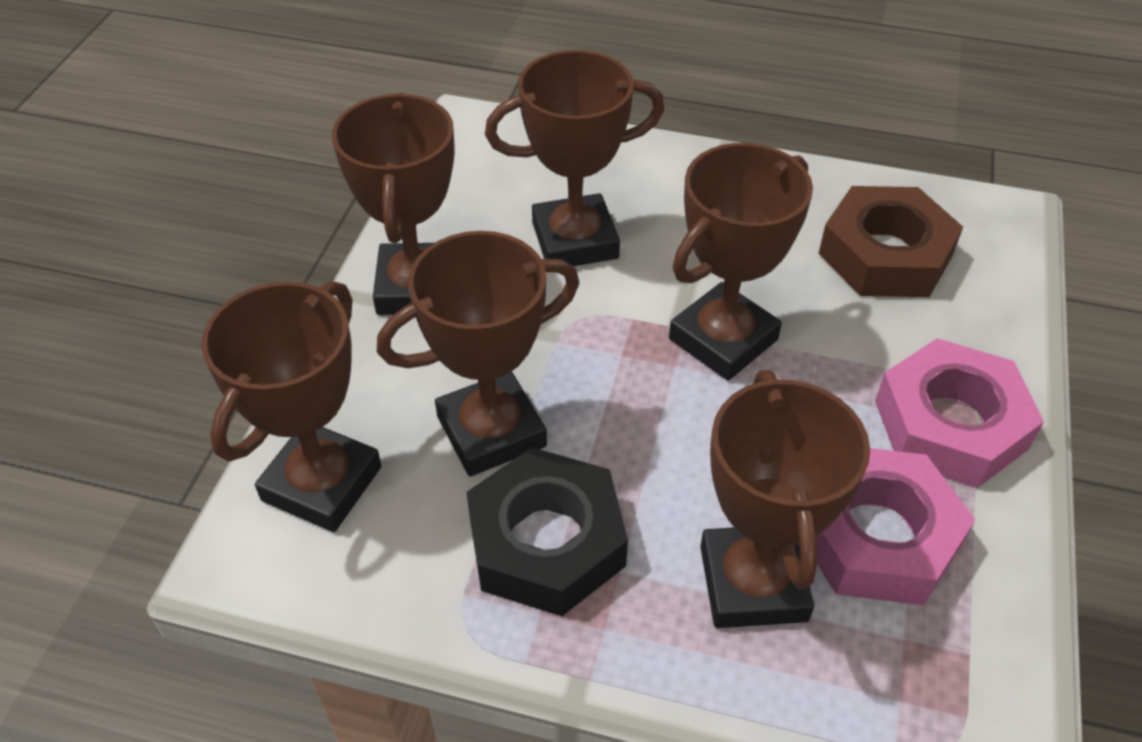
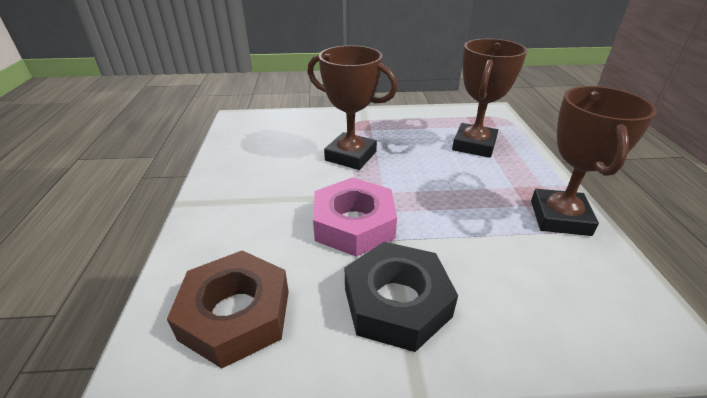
brown trophy: [201,281,381,532] [332,93,455,315] [377,231,579,477] [485,50,664,266] [669,143,813,381] [700,370,870,628] = 6 -> [307,45,398,170] [452,39,527,158] [531,86,657,236] = 3
pink nut: [816,448,975,605] [875,338,1044,488] = 2 -> [313,178,397,257] = 1

